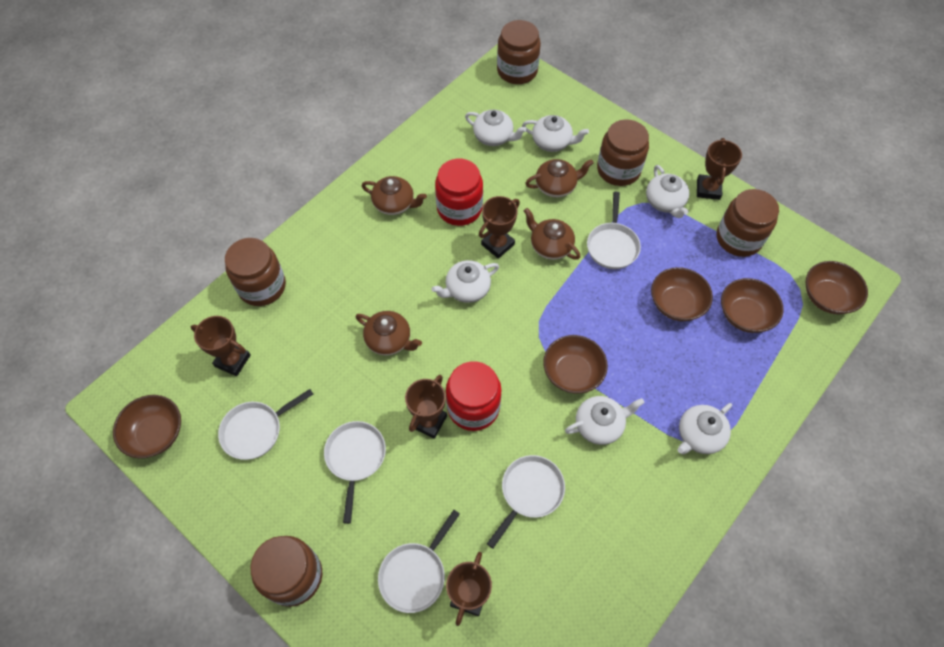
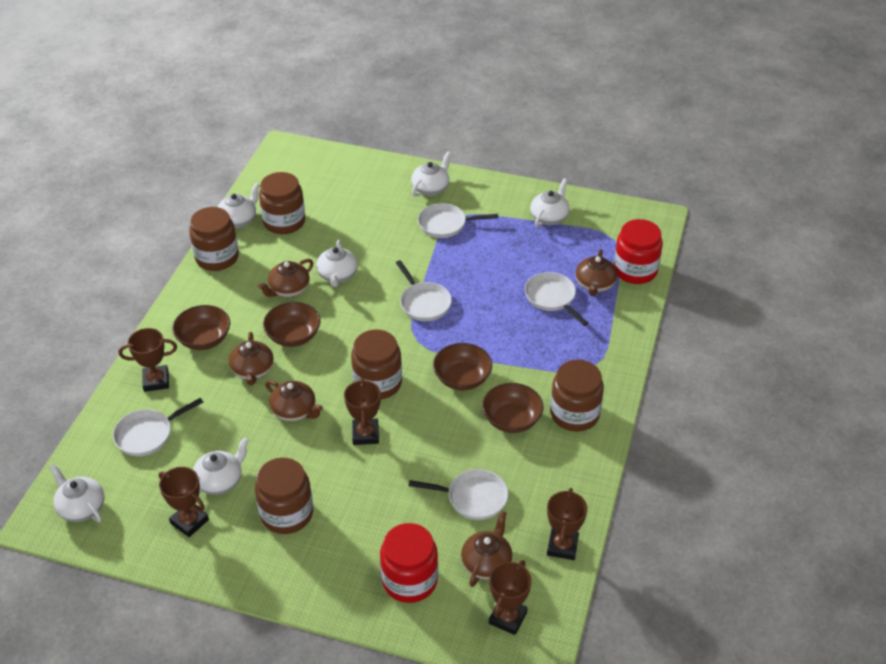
brown bowl: [113,395,181,458] [543,335,608,394] [651,267,713,321] [721,278,784,333] [806,261,868,314] = 5 -> [172,305,230,350] [263,302,321,347] [433,343,492,391] [482,383,543,433] = 4
brown teapot: [356,311,422,356] [362,176,427,215] [524,208,580,260] [525,159,594,198] = 4 -> [229,332,274,385] [258,259,313,297] [265,380,323,422] [461,511,513,587] [576,249,617,296] = 5

